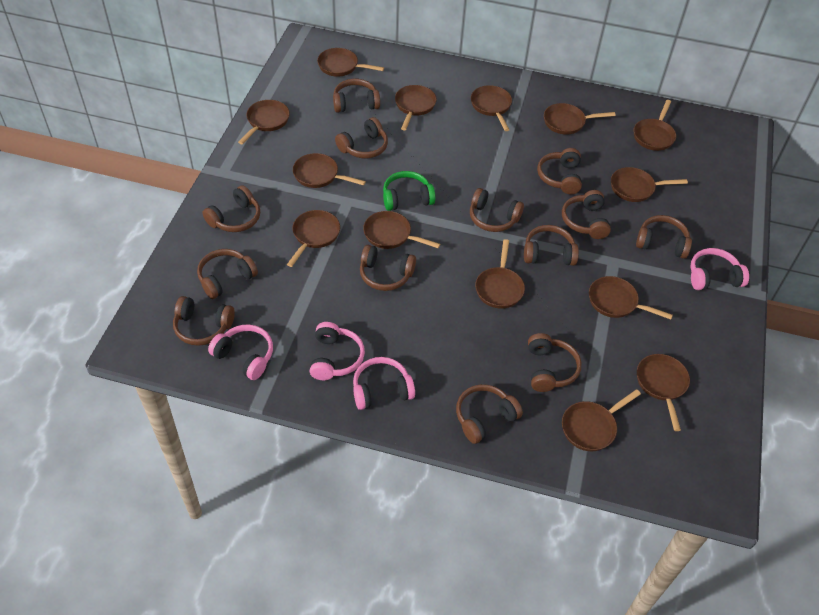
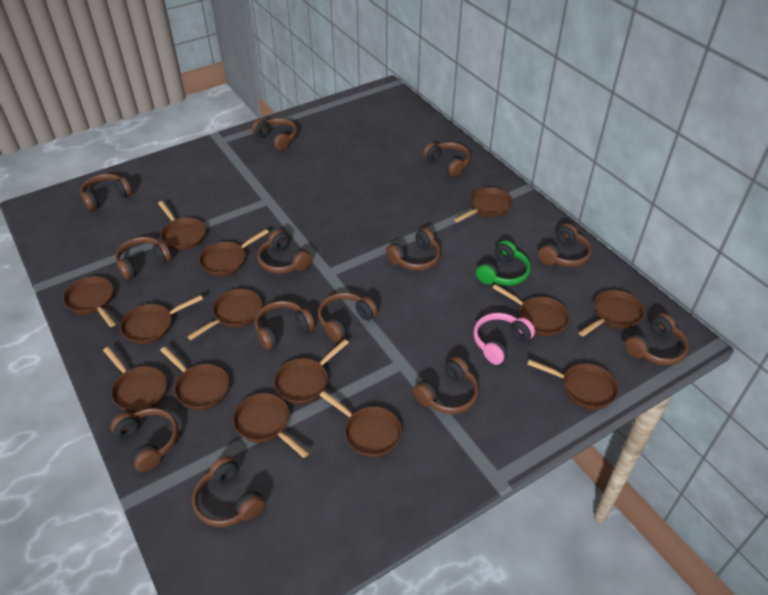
pink headphones: [208,325,273,380] [310,322,365,380] [353,357,415,410] [690,248,749,290] = 4 -> [473,313,535,365] = 1

